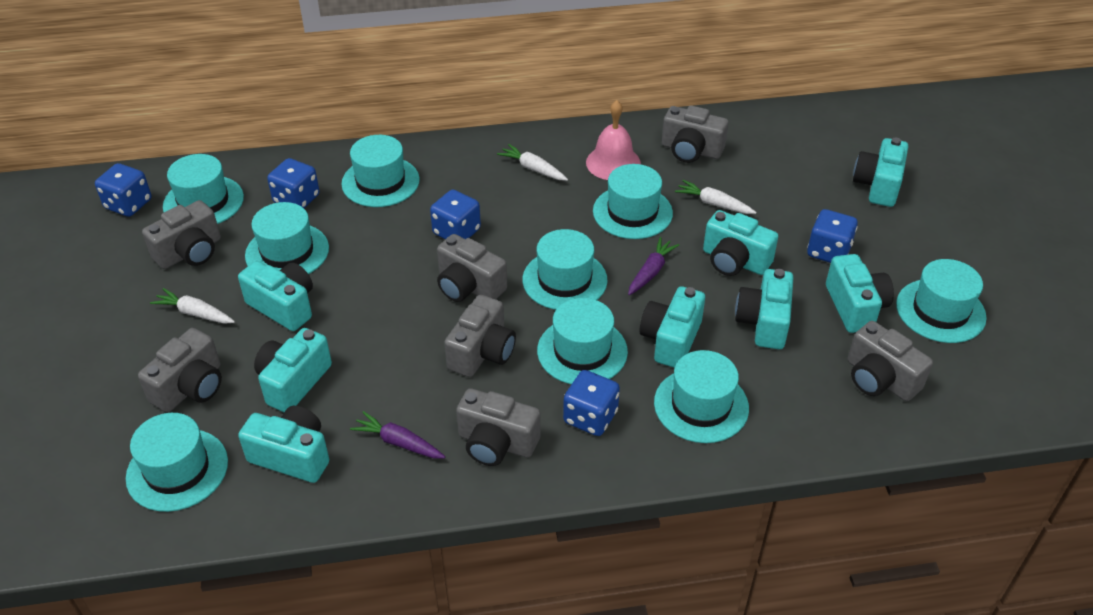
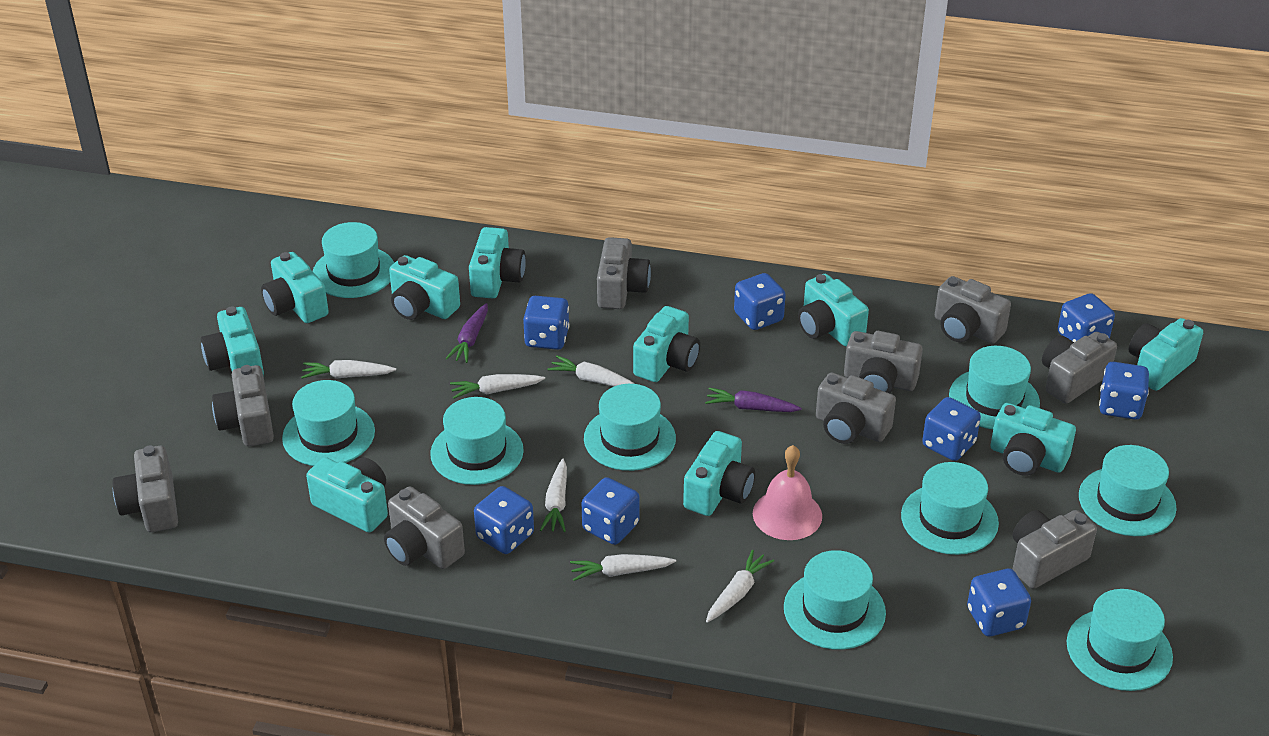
blue dice: [95,163,151,217] [267,158,319,208] [430,189,481,240] [563,370,620,436] [807,209,858,263] = 5 -> [474,486,534,554] [523,296,570,350] [582,477,640,545] [734,273,786,330] [922,397,981,461] [967,569,1031,637] [1058,293,1115,342] [1099,362,1149,420] = 8
grey camera: [138,328,222,412] [142,200,221,269] [437,234,507,302] [444,295,516,377] [456,388,541,466] [662,106,729,163] [848,321,933,401] = 7 -> [113,446,178,532] [212,365,274,446] [384,486,465,569] [597,237,651,309] [816,373,896,444] [844,331,923,393] [935,276,1011,344] [1013,510,1097,589] [1042,332,1117,404] = 9
turquoise camera: [238,261,313,331] [238,406,329,483] [254,328,332,412] [640,286,705,368] [703,210,778,276] [735,269,793,349] [826,254,894,333] [853,138,908,207] = 8 -> [201,306,264,375] [261,252,329,323] [306,457,388,532] [389,255,460,320] [469,227,526,298] [633,306,700,382] [683,431,755,516] [798,274,869,347] [991,403,1076,476] [1129,318,1203,391] = 10
white carrot: [150,288,235,324] [497,144,568,181] [675,180,756,214] = 3 -> [301,360,396,379] [450,374,545,399] [540,459,567,532] [548,355,635,386] [570,554,676,581] [706,550,774,623] = 6

